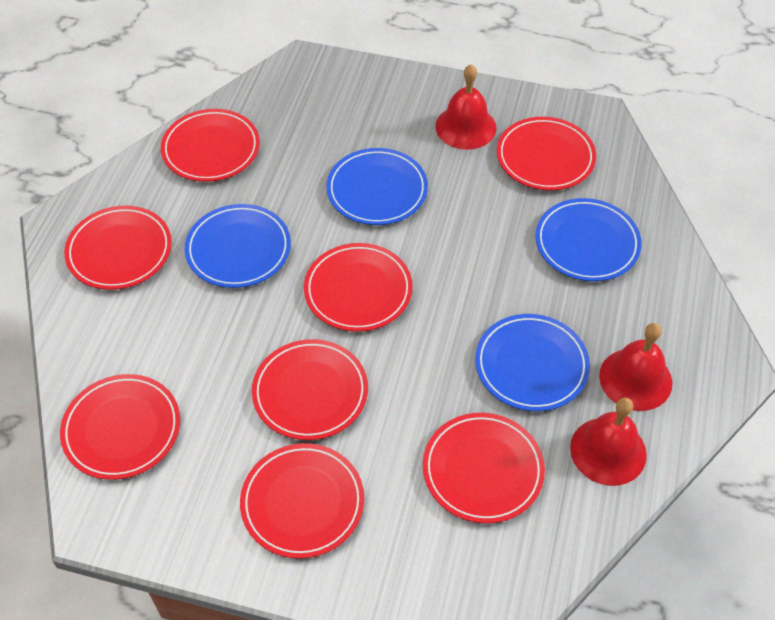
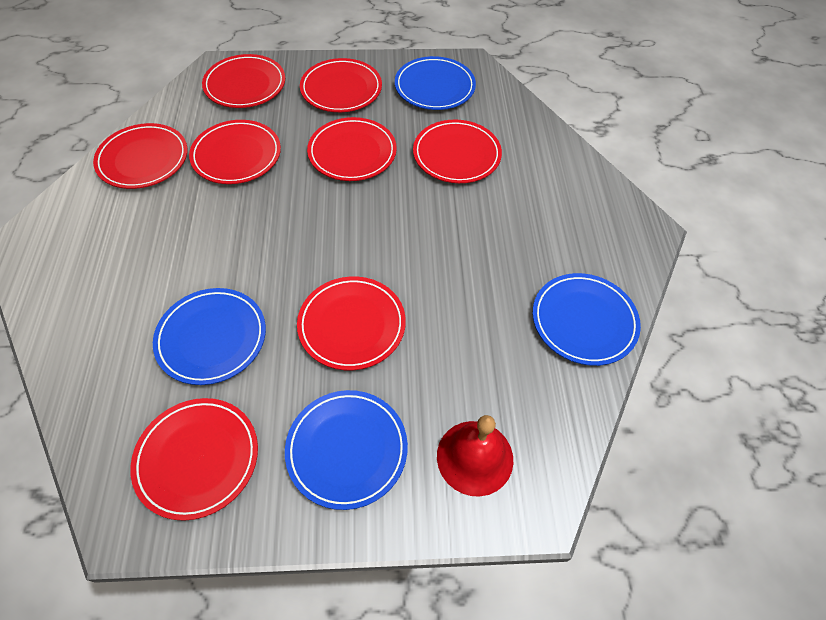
red bell: [435,64,497,150] [570,398,647,486] [599,323,672,411] = 3 -> [437,415,513,497] = 1

